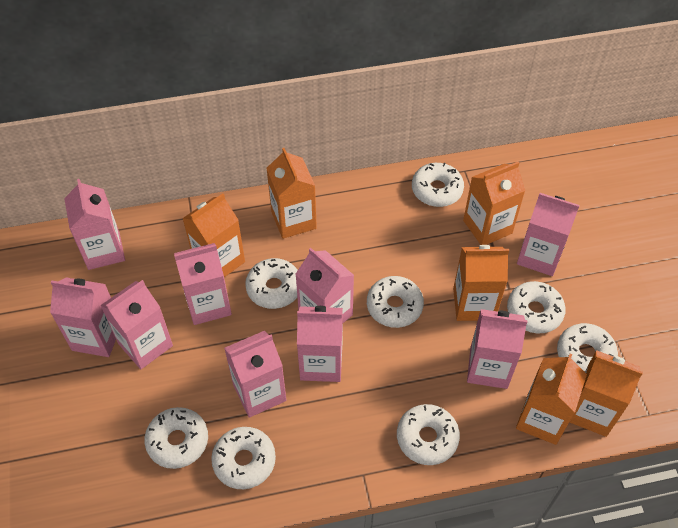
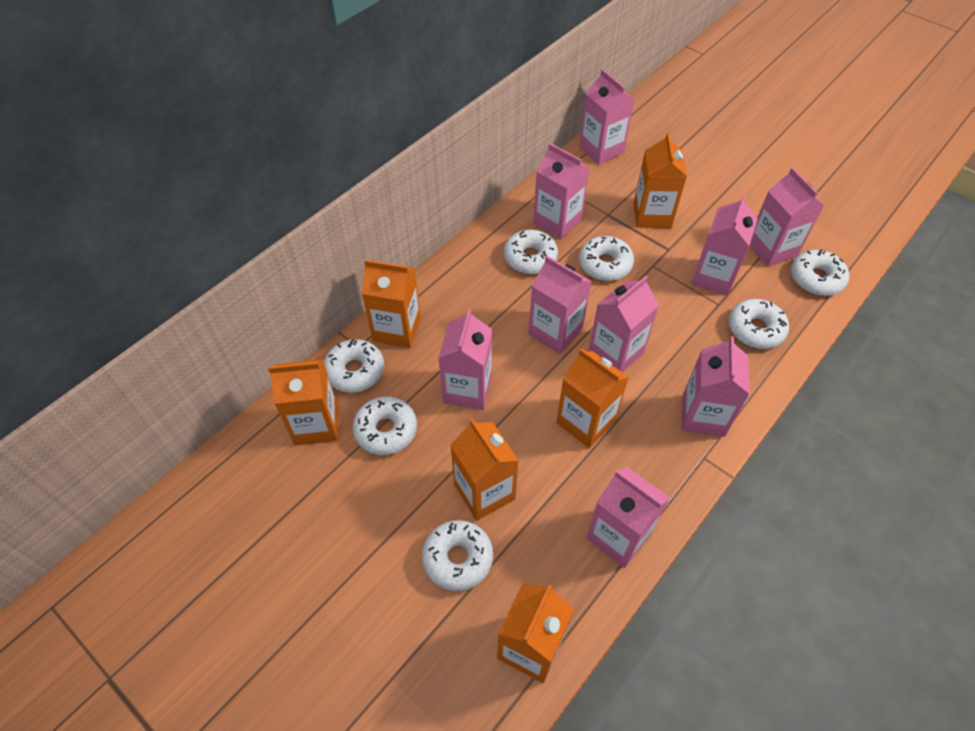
white donut: [144,407,208,469] [211,427,276,489] [245,258,298,309] [367,276,424,328] [397,404,460,465] [412,163,464,207] [507,281,566,333] [557,323,618,372] = 8 -> [324,339,384,393] [353,397,417,455] [422,520,493,591] [504,230,558,274] [579,236,634,281] [729,299,789,349] [791,249,849,296] = 7

